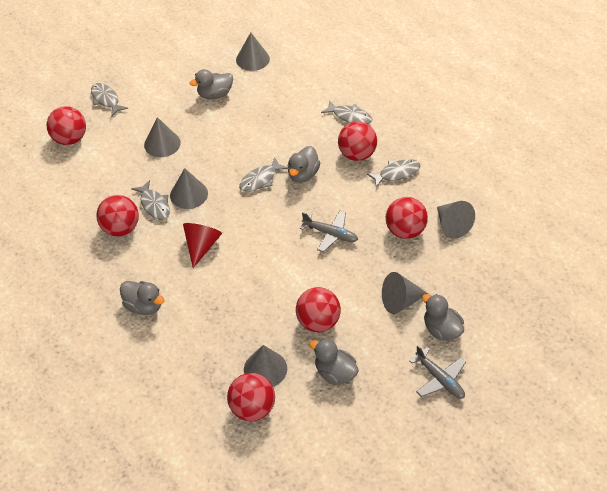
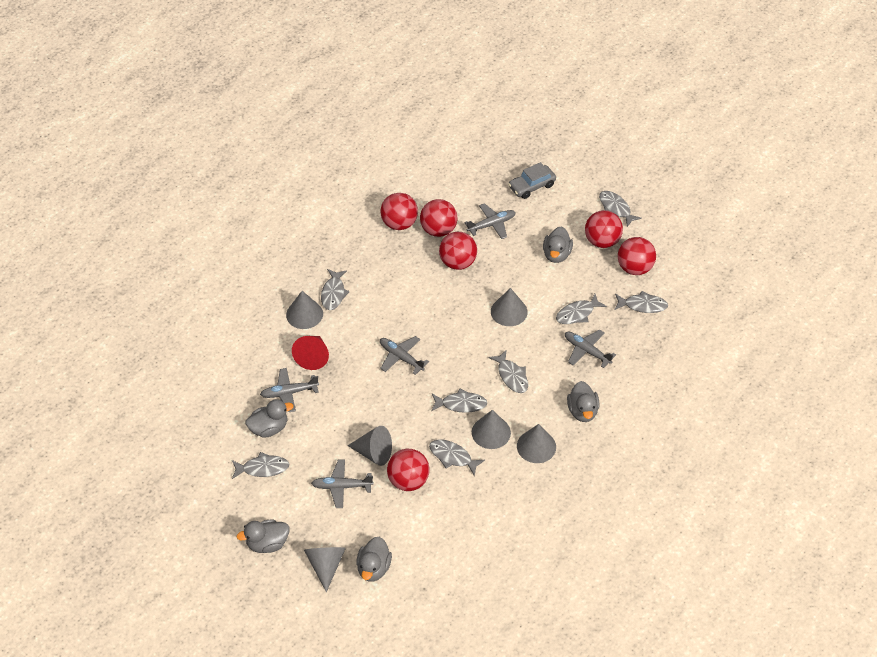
grey car: none = 0 -> [508,162,556,199] = 1
grey fish: [91,83,128,117] [131,180,170,220] [239,157,288,192] [321,100,372,124] [367,159,420,188] = 5 -> [232,452,289,479] [321,269,350,310] [429,439,485,476] [431,389,487,413] [488,350,528,393] [556,294,607,324] [599,191,642,227] [614,291,668,313] = 8
grey plane: [300,211,358,252] [409,345,466,399] = 2 -> [260,368,319,412] [311,460,374,508] [380,336,429,375] [464,203,516,239] [565,329,616,368] = 5

